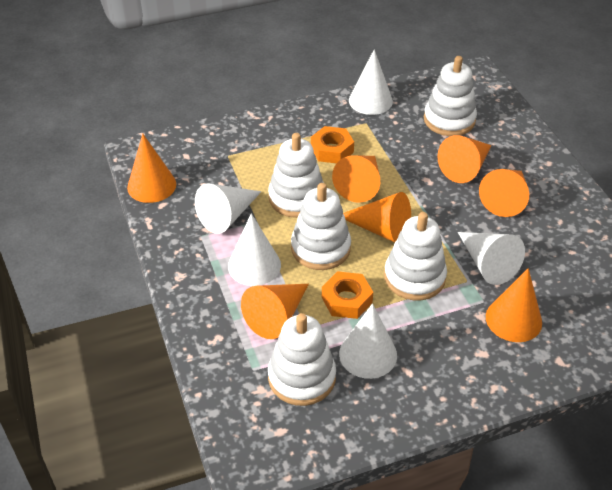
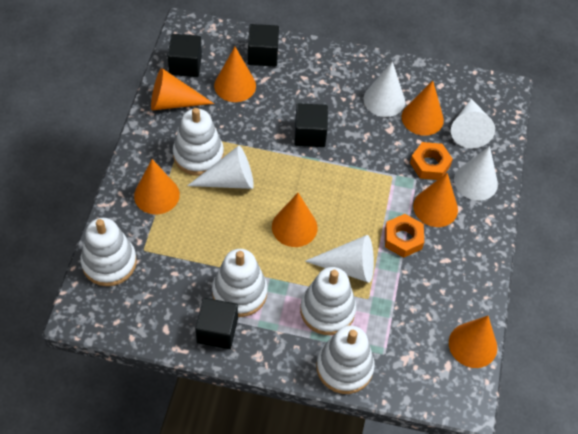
black cube: none = 0 -> [167,34,202,77] [195,298,238,349] [248,24,279,67] [294,103,328,147] = 4

